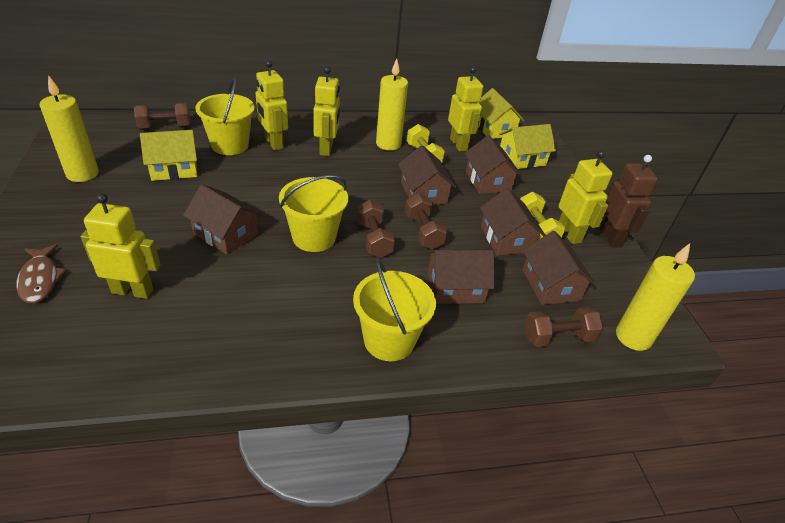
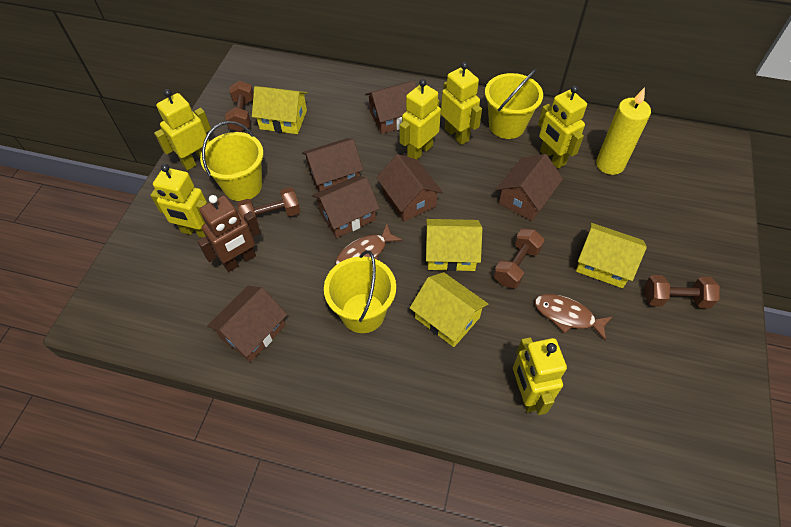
brown fish: [16,244,66,303] = 1 -> [335,224,403,265] [535,294,612,341] = 2
yellow candle: [39,75,99,182] [376,59,408,151] [616,243,695,351] = 3 -> [596,87,651,175] = 1
yellow dumbbell: [407,124,445,163] [520,192,565,240] = 2 -> none = 0
yellow house: [140,130,197,181] [478,88,524,139] [499,124,556,169] = 3 -> [252,86,308,134] [410,272,488,347] [426,219,482,271] [576,223,647,288] = 4
yellow robot: [81,193,161,299] [255,60,288,150] [313,67,340,156] [448,67,483,151] [558,150,613,244] = 5 -> [150,164,208,238] [154,89,211,170] [399,79,441,160] [441,62,482,145] [513,337,567,415] [538,85,587,169] = 6

